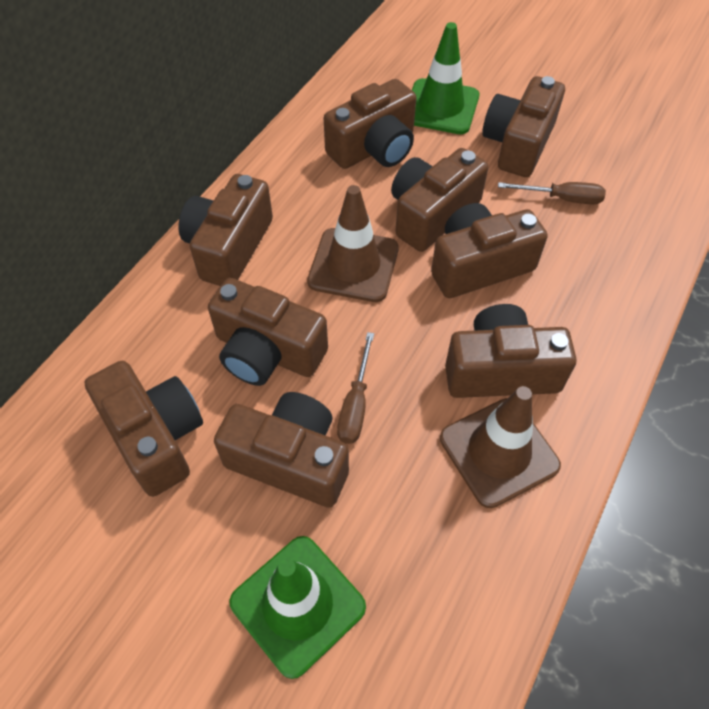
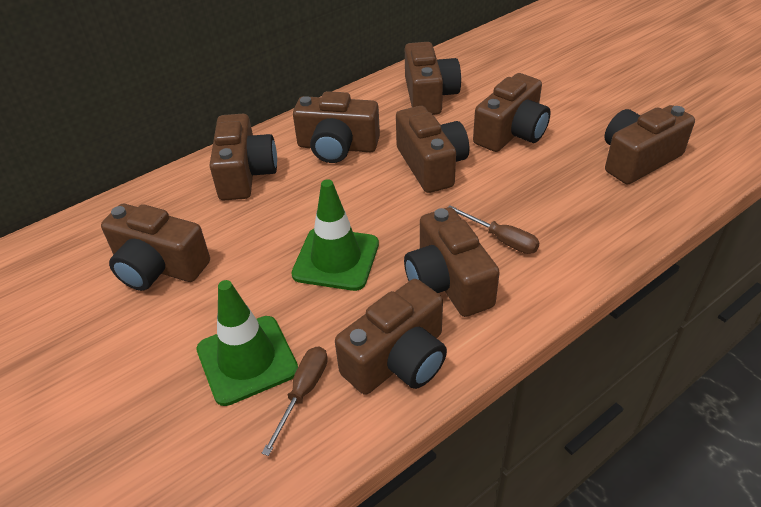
brown traffic cone: [307,185,399,302] [440,386,561,508] = 2 -> none = 0

